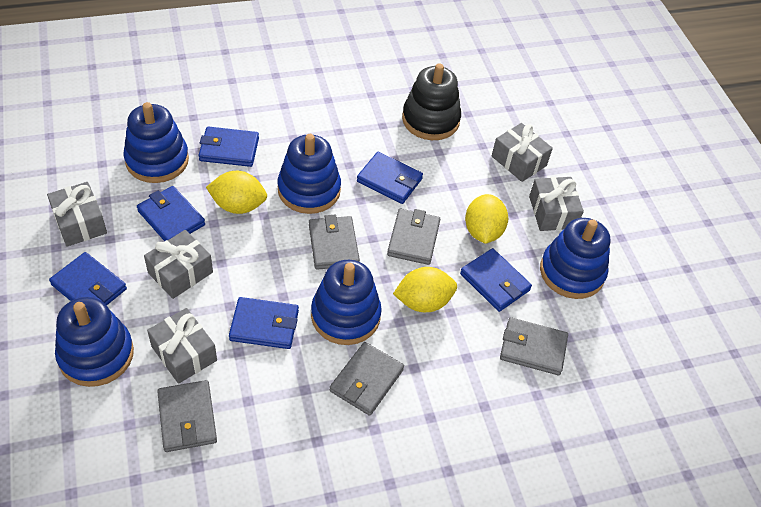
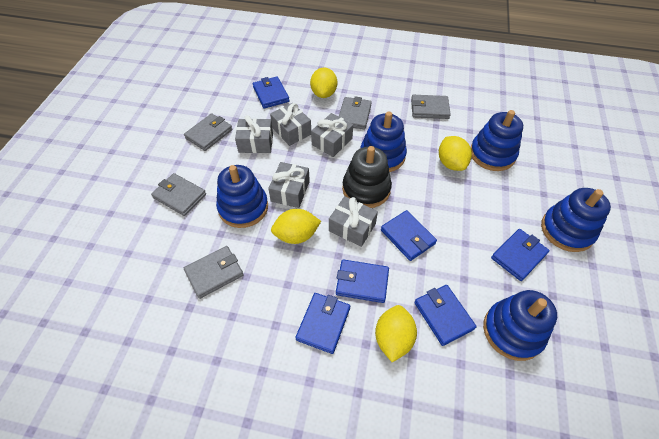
yellow lemon: [206,171,267,214] [393,267,457,312] [465,194,508,244] = 3 -> [271,209,321,244] [310,67,337,98] [375,305,417,362] [439,136,472,171] = 4

